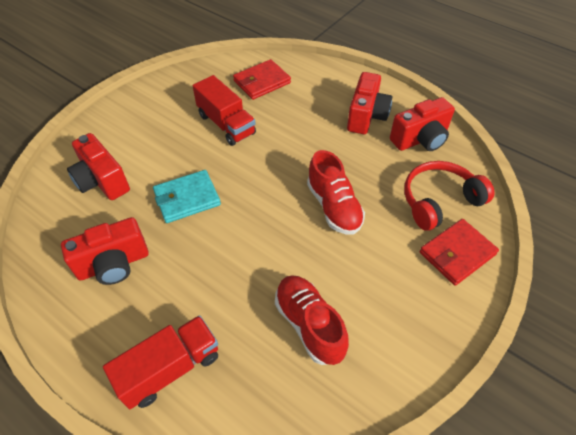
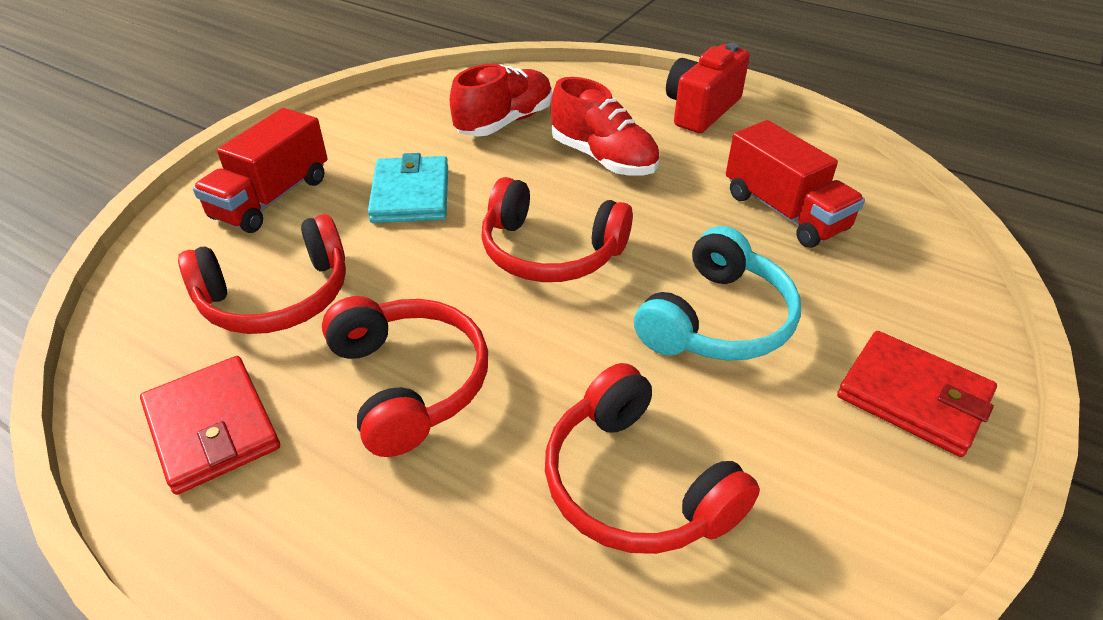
red camera: [61,217,149,285] [67,133,130,200] [347,72,392,134] [390,97,455,151] = 4 -> [666,43,750,133] = 1
red headphones: [404,161,494,231] = 1 -> [178,214,346,334] [322,296,488,457] [481,177,633,282] [545,363,760,554] = 4
turquoise headphones: none = 0 -> [634,226,801,361] = 1

